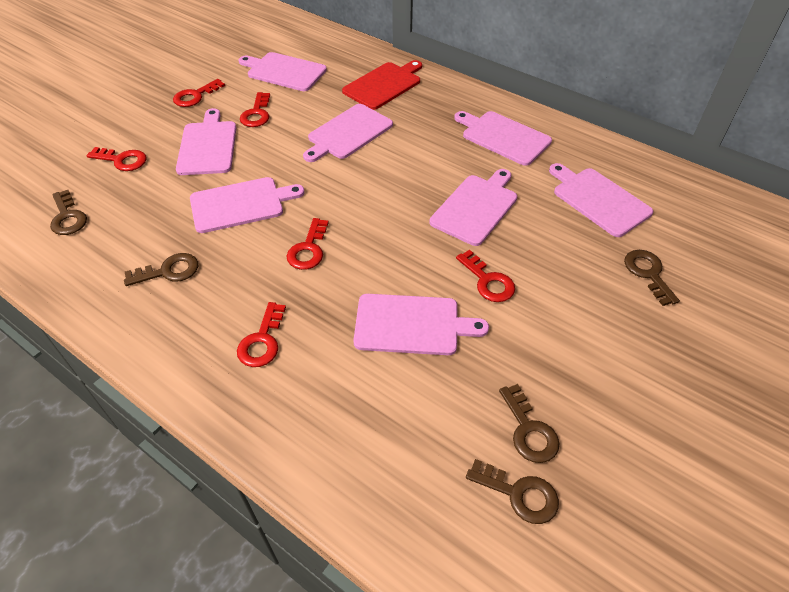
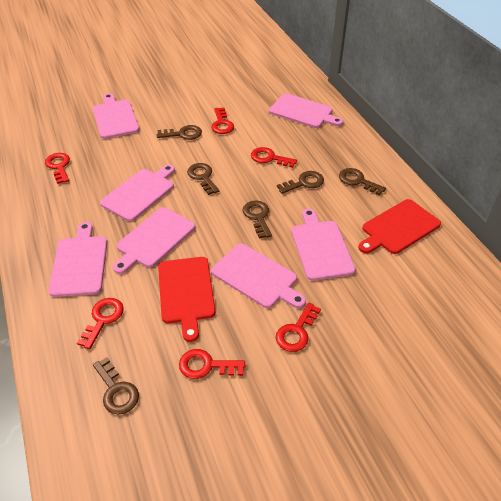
brown key: [50,190,87,235] [124,253,198,286] [466,459,559,524] [499,384,560,463] [624,250,680,306] = 5 -> [93,357,139,415] [157,125,202,140] [187,163,219,195] [243,201,272,238] [277,171,324,194] [339,168,386,196] = 6
pink cutting board: [176,108,237,175] [190,177,305,233] [239,52,327,91] [303,104,393,162] [353,294,489,355] [429,169,518,246] [454,111,552,166] [549,163,653,237] = 8 -> [48,222,107,297] [93,93,139,139] [100,164,175,221] [113,207,195,274] [211,244,306,308] [269,93,343,128] [291,208,356,281] = 7
red cutting board: [342,60,422,110] = 1 -> [158,257,215,342] [358,199,441,254] = 2

